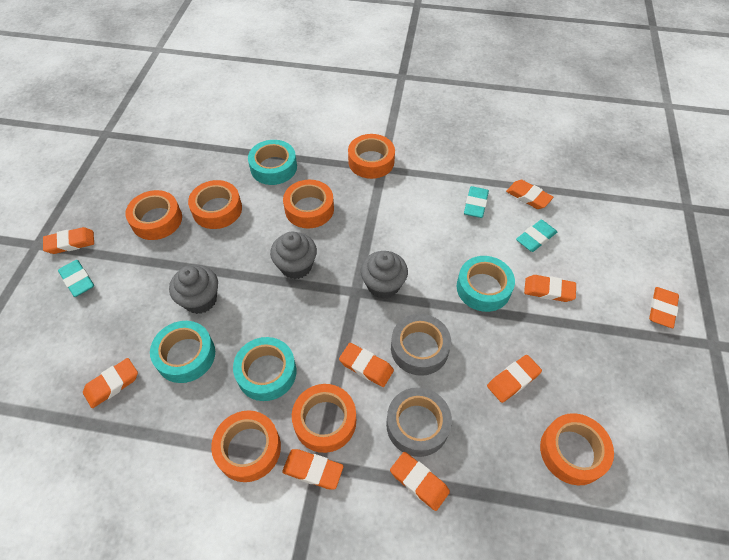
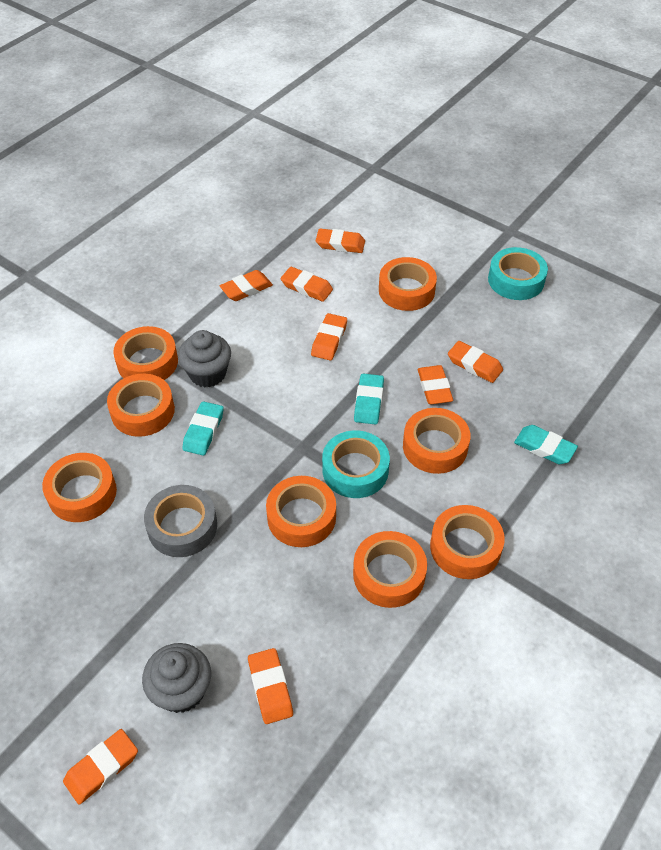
grey cupcake: [169,265,218,314] [270,232,317,279] [360,251,408,299] = 3 -> [142,643,211,713] [178,330,231,388] = 2
grey tape: [386,387,452,457] [391,314,451,376] = 2 -> [144,485,217,557] = 1
orange eraser: [43,227,94,254] [83,358,138,408] [282,449,344,490] [339,343,394,387] [390,452,450,511] [487,355,542,403] [506,180,553,209] [524,275,576,302] [649,287,679,328] = 9 -> [63,729,138,805] [220,270,273,301] [248,648,293,724] [281,267,333,302] [311,313,347,361] [316,229,365,253] [418,365,453,404] [448,341,503,383] = 8
orange tape: [125,190,182,240] [188,180,242,229] [211,410,281,482] [283,180,334,229] [292,384,356,453] [348,134,395,179] [540,413,614,485] = 7 -> [42,453,117,522] [107,374,175,437] [113,326,178,380] [266,476,336,547] [353,531,427,608] [379,257,437,311] [403,408,471,474] [430,505,505,579] = 8
turquoise tape: [150,321,215,383] [233,337,296,401] [248,140,297,185] [457,256,515,312] = 4 -> [322,431,390,498] [488,247,548,300] = 2

